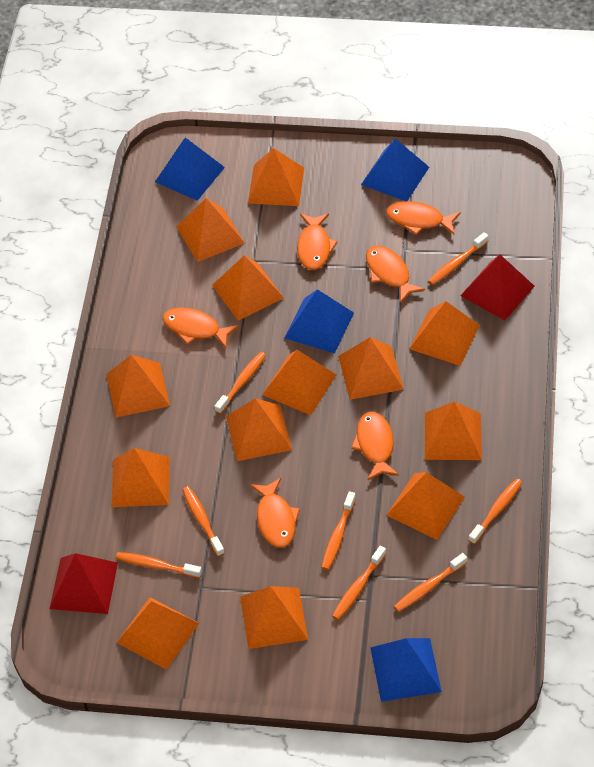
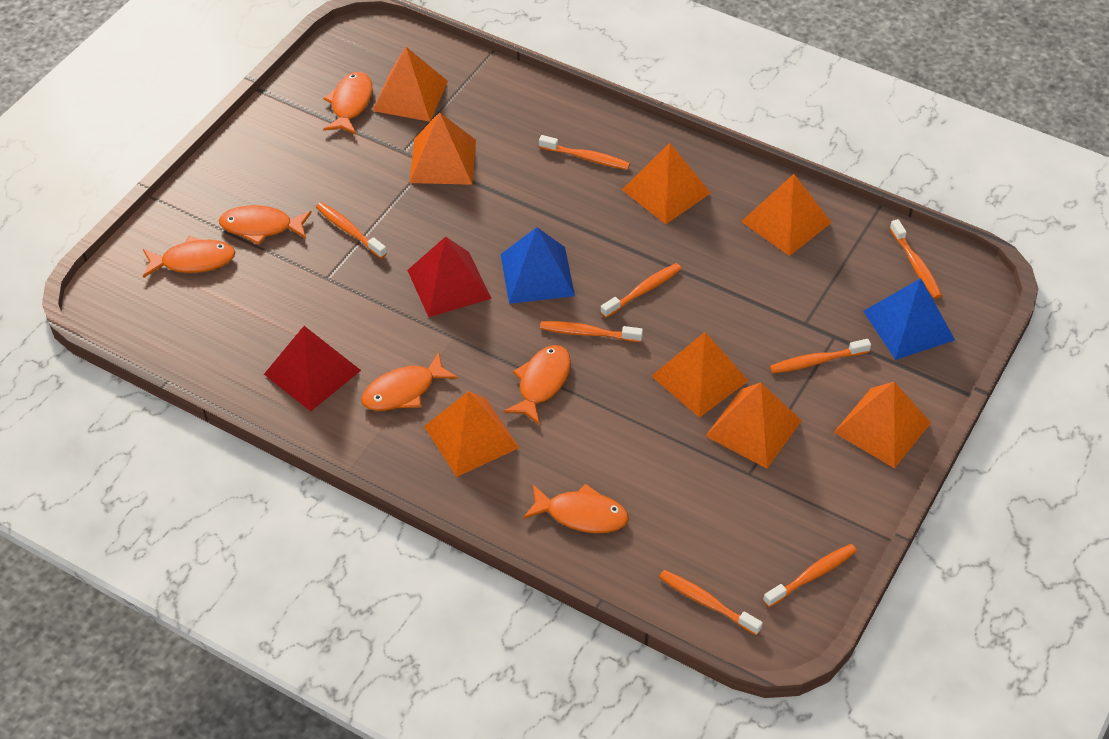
blue pyramid: [155,137,225,201] [284,289,354,353] [361,138,429,201] [370,638,442,702] = 4 -> [501,227,575,304] [863,278,955,360] = 2
orange pyramid: [106,355,170,418] [111,448,170,507] [116,597,199,670] [176,198,245,262] [212,255,284,321] [226,398,292,461] [240,586,308,649] [248,148,304,206] [262,350,336,415] [338,337,404,400] [387,472,465,540] [409,301,480,366] [425,401,482,460] = 13 -> [372,47,448,122] [409,112,476,185] [424,391,519,477] [622,143,711,224] [652,332,749,418] [706,382,802,468] [741,174,832,256] [834,382,931,468] = 8

